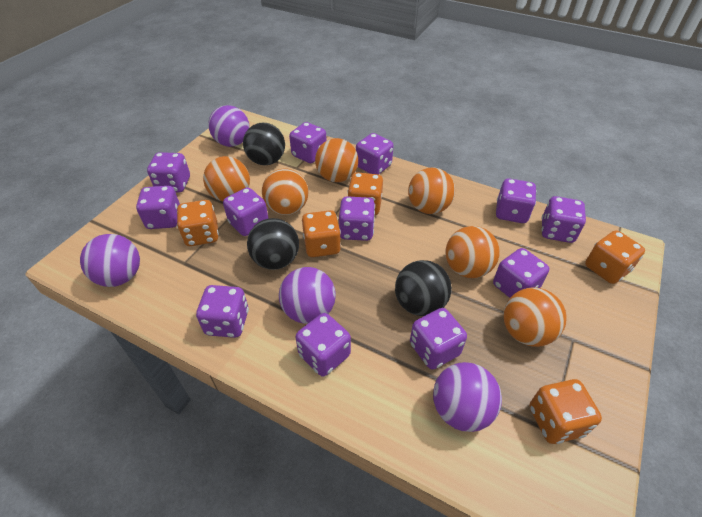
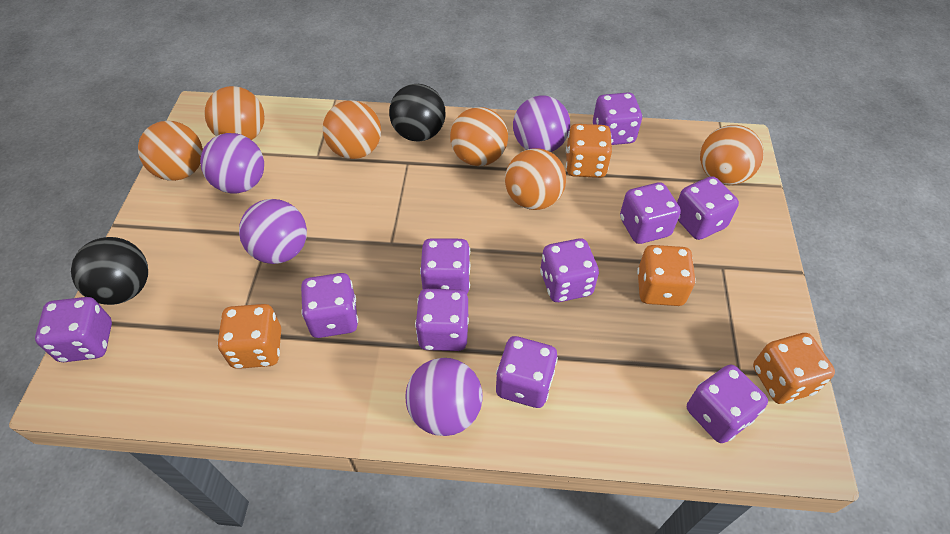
black ball: [243,123,285,165] [247,218,299,270] [395,260,452,316] = 3 -> [71,237,148,305] [389,84,445,141] = 2
orange dice: [177,200,219,246] [302,210,341,257] [347,172,383,215] [530,379,602,444] [585,230,645,284] = 5 -> [217,304,281,369] [566,124,612,178] [637,245,696,306] [753,333,835,404] = 4
purple dice: [136,186,180,229] [147,152,190,192] [196,285,249,338] [223,187,269,236] [289,122,326,163] [296,313,351,376] [339,196,375,241] [356,133,394,175] [410,308,467,370] [493,248,549,298] [496,178,537,223] [541,196,586,243] = 12 -> [35,297,112,362] [301,273,358,338] [415,289,469,351] [420,238,471,294] [496,336,558,408] [540,238,599,302] [593,92,642,145] [620,182,681,244] [677,176,739,240] [687,364,768,443] = 10

